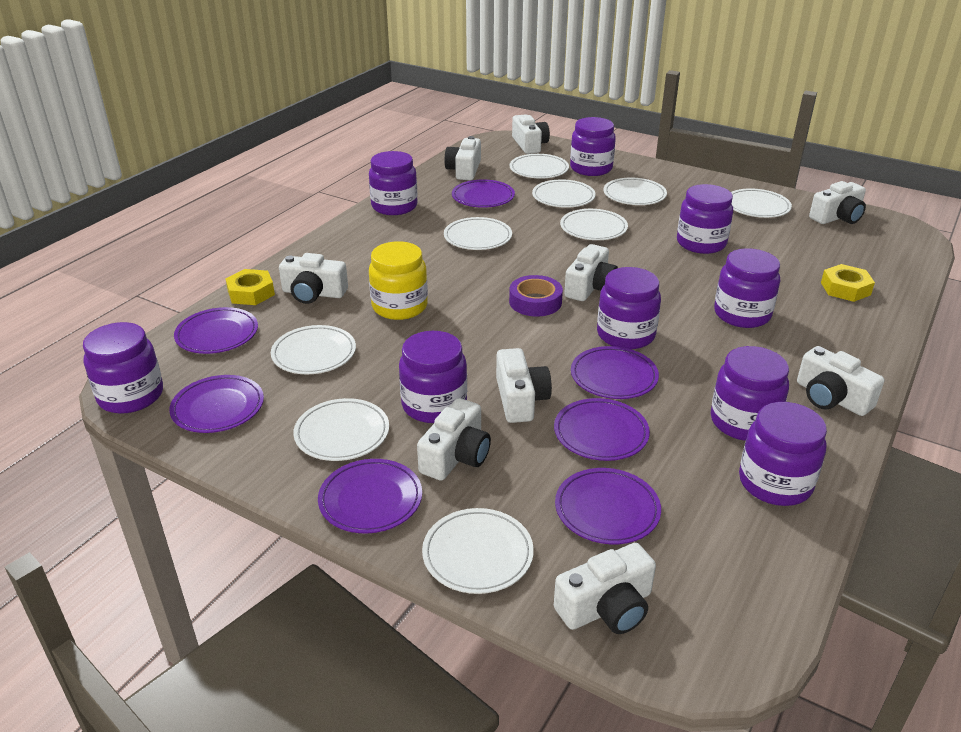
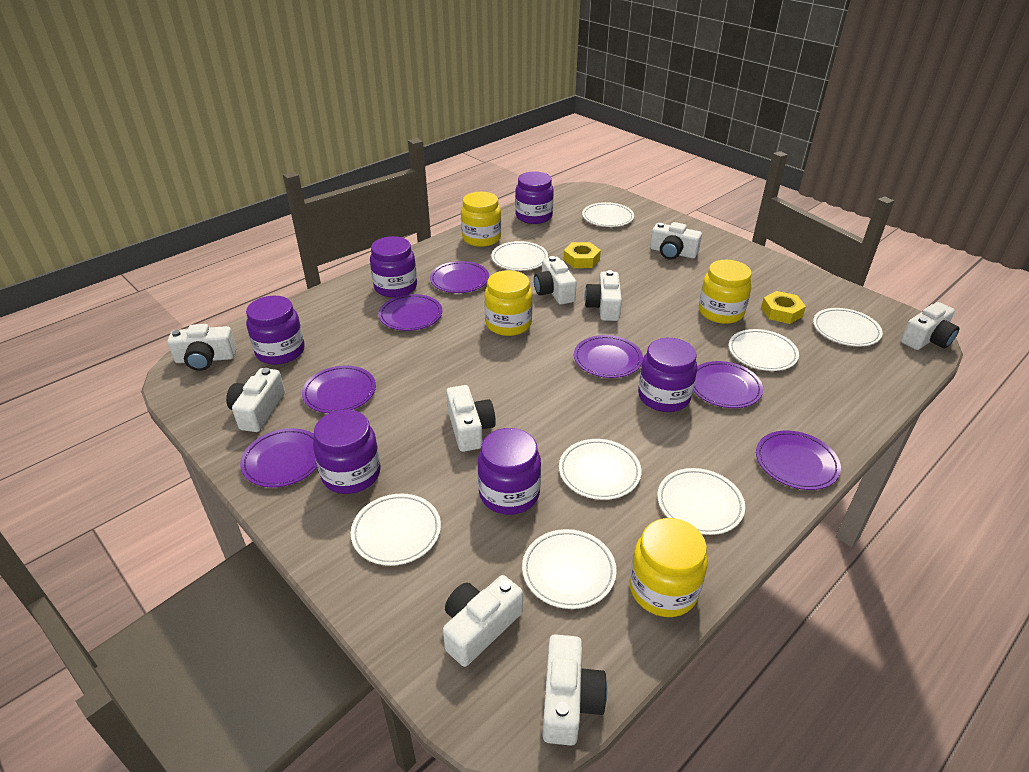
purple jar: [83,322,163,414] [369,151,418,215] [399,331,467,423] [570,117,616,176] [597,267,661,349] [677,184,733,254] [711,346,789,441] [714,248,780,328] [739,402,827,506] = 9 -> [246,296,305,365] [313,410,381,494] [370,236,417,298] [478,428,541,515] [515,172,554,224] [638,338,697,412] = 6
purple tape: [509,275,563,316] = 1 -> none = 0
white plate: [271,325,356,374] [293,398,389,461] [422,508,534,594] [444,217,512,250] [510,154,569,179] [532,180,596,208] [560,209,628,240] [603,178,667,205] [731,189,792,218] = 9 -> [351,493,441,566] [491,241,548,271] [522,529,617,609] [559,439,641,500] [582,202,634,227] [657,468,745,535] [729,329,799,371] [813,308,883,346] = 8
yellow jar: [369,241,428,320] = 1 -> [461,192,501,247] [484,270,533,336] [629,518,708,617] [699,260,752,324] = 4

